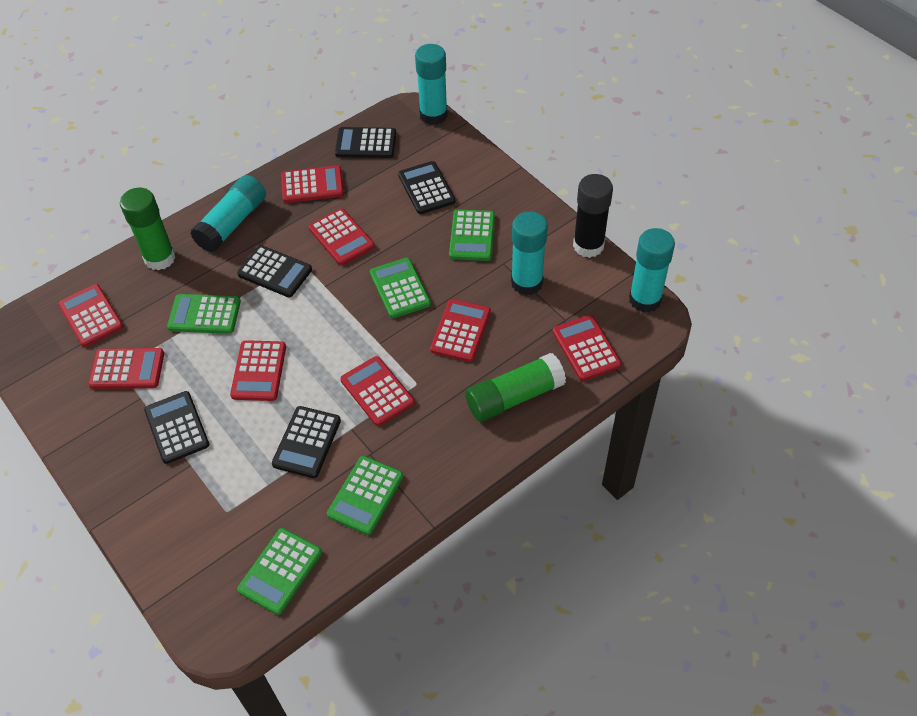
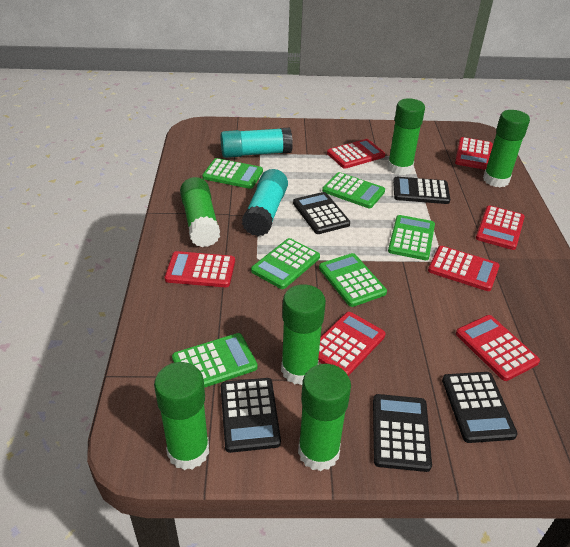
black glue stick: [573,174,613,258] = 1 -> none = 0
green calculator: [167,294,241,334] [237,528,322,615] [327,456,403,535] [370,258,431,318] [449,209,495,261] = 5 -> [172,333,257,388] [202,158,263,189] [251,238,320,289] [319,253,387,307] [322,172,385,208] [388,215,435,260] = 6
green glue stick: [120,188,176,271] [465,353,566,422] = 2 -> [154,362,209,470] [180,177,220,247] [281,284,326,385] [298,364,351,471] [387,98,425,175] [483,110,530,188] = 6
red calculator: [58,284,124,347] [88,348,164,389] [230,340,286,401] [281,165,344,203] [309,208,375,265] [340,356,415,426] [430,299,491,362] [553,315,621,381] = 8 -> [165,251,235,287] [318,312,386,376] [327,139,385,169] [428,246,500,291] [455,137,493,170] [456,315,540,381] [476,205,525,250] = 7
turquoise glue stick: [190,175,266,253] [415,44,448,125] [511,211,548,295] [629,228,675,312] = 4 -> [220,128,293,158] [242,169,288,236] = 2

